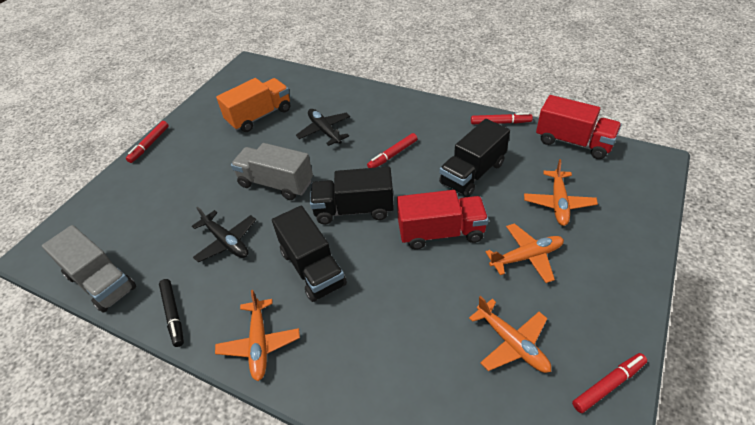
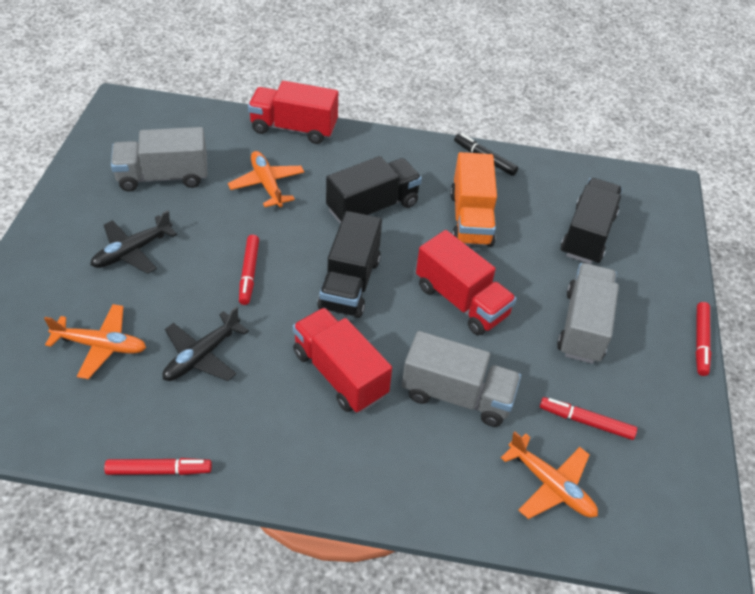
grey truck: [42,225,136,313] [231,143,313,200] = 2 -> [111,127,207,192] [402,331,521,427] [557,263,619,364] = 3
orange plane: [215,290,300,381] [469,296,551,373] [486,223,564,283] [524,159,598,226] = 4 -> [44,304,146,379] [228,151,304,207] [501,432,598,519] = 3
red truck: [397,190,489,249] [536,95,622,159] = 2 -> [248,81,338,144] [293,308,392,413] [416,230,517,336] = 3

